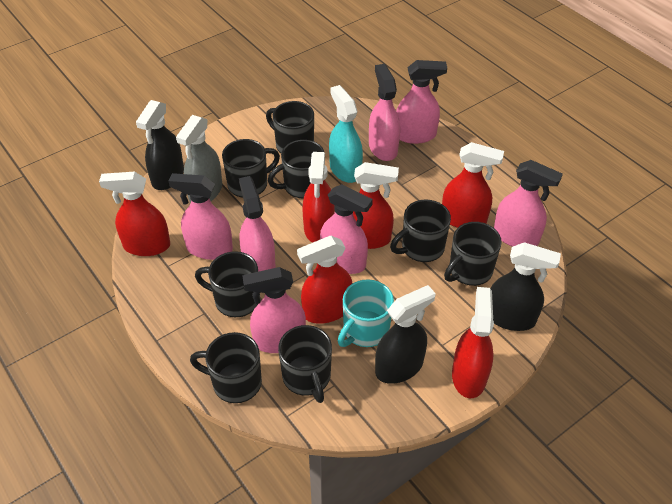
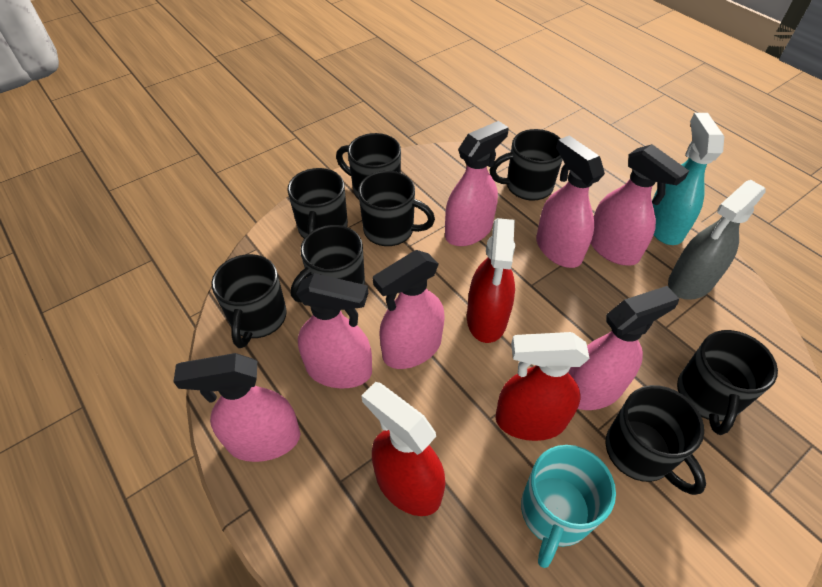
black spray bottle: [136,100,184,190] [375,285,436,384] [490,242,561,331] = 3 -> none = 0
red spray bottle: [99,172,170,256] [297,236,352,324] [303,152,335,242] [353,162,399,249] [442,142,504,228] [452,287,494,398] = 6 -> [361,382,445,516] [467,218,515,343] [495,332,590,441] = 3

